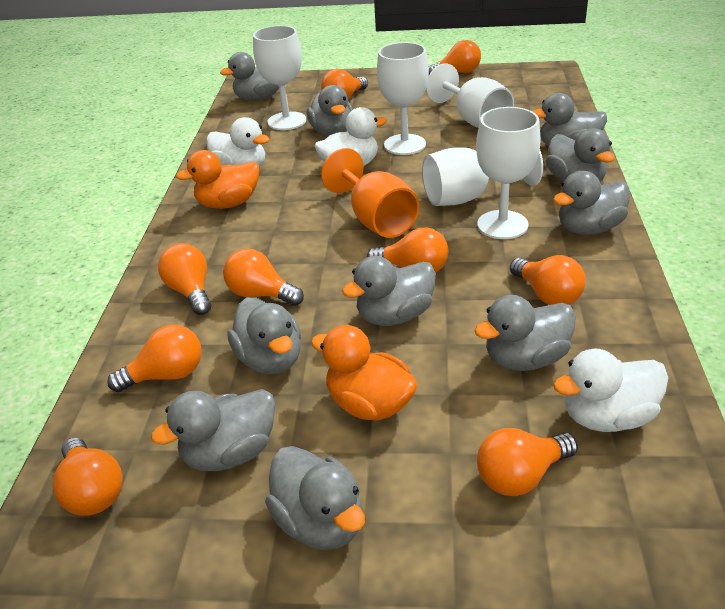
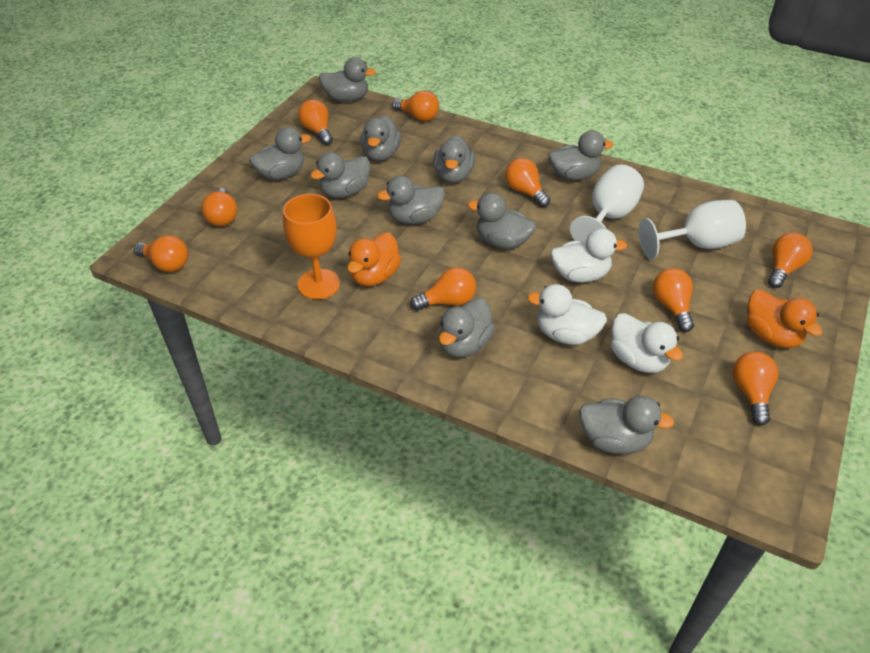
white goblet: [253,25,306,130] [377,42,429,155] [422,147,543,206] [426,64,514,128] [476,107,541,239] = 5 -> [570,164,644,242] [639,200,746,259] = 2

